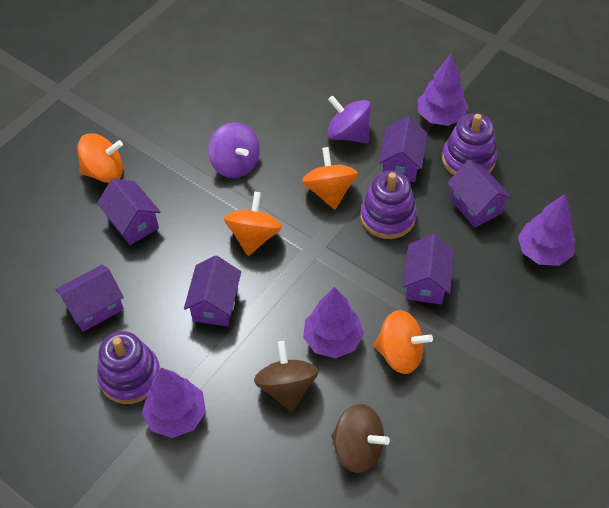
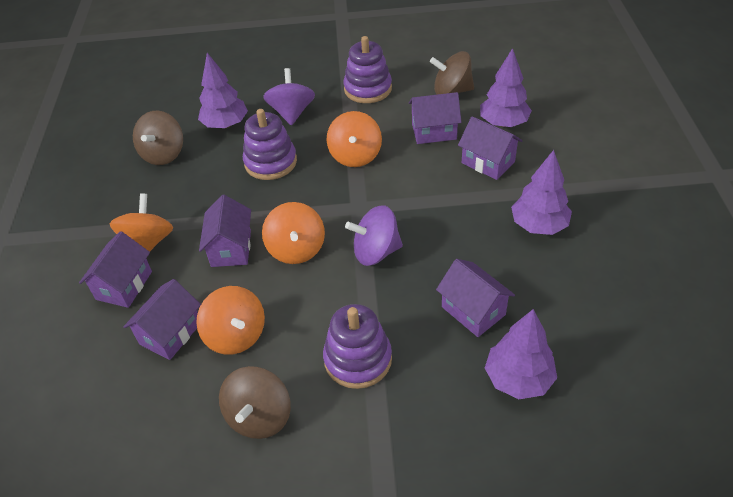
brown spinning top: [254,341,319,412] [331,404,390,473] = 2 -> [133,111,183,165] [219,366,291,439] [430,51,474,95] = 3

